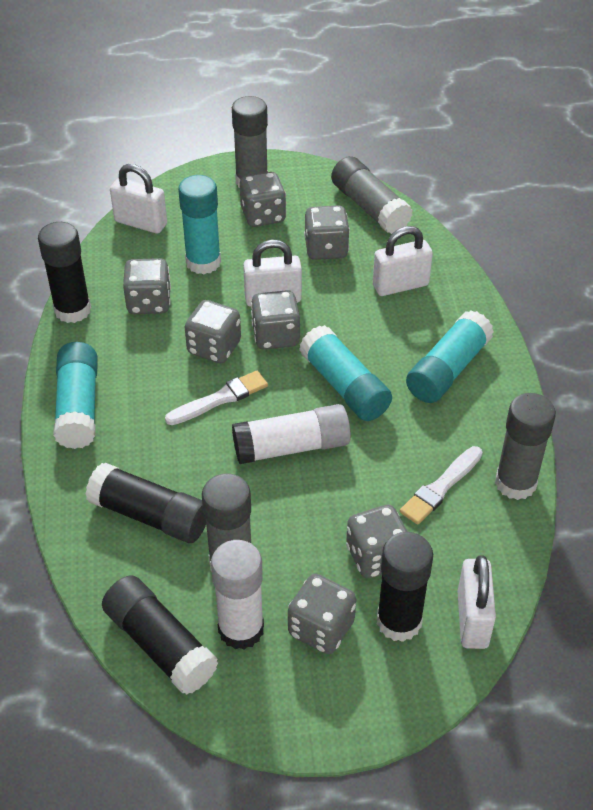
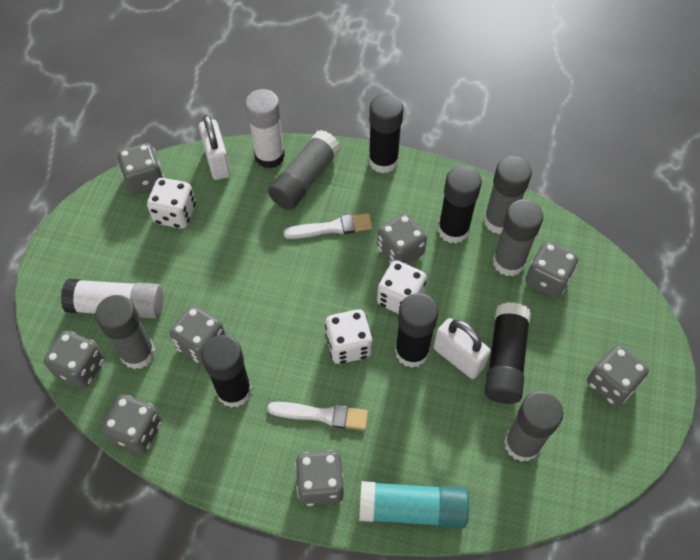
black glue stick: [38,222,91,323] [85,463,206,543] [102,575,218,695] [377,532,433,642] = 4 -> [201,335,252,408] [368,94,403,173] [395,293,438,368] [438,166,482,244] [485,302,531,404] = 5
grey dice: [123,258,171,314] [185,300,241,363] [240,172,286,227] [251,290,300,350] [288,574,356,654] [304,205,350,260] [346,505,408,578] = 7 -> [44,331,105,389] [101,394,162,454] [117,143,164,195] [170,305,226,364] [295,450,344,506] [377,213,427,265] [525,241,578,298] [587,345,649,406] = 8
grey glue stick: [202,474,251,572] [232,96,268,188] [331,156,413,234] [495,393,556,500] = 4 -> [95,295,155,369] [268,130,340,210] [483,156,532,234] [493,199,544,276] [504,391,563,462] = 5
turquoise glue stick: [53,342,98,449] [178,175,221,274] [299,325,392,421] [406,310,494,403] = 4 -> [359,481,469,528] = 1
white dice: none = 0 -> [147,178,196,229] [325,309,372,364] [377,260,427,314] = 3
white padlock: [110,164,167,234] [243,240,302,307] [373,226,433,296] [458,555,496,649] = 4 -> [199,115,231,180] [434,318,491,379] = 2

